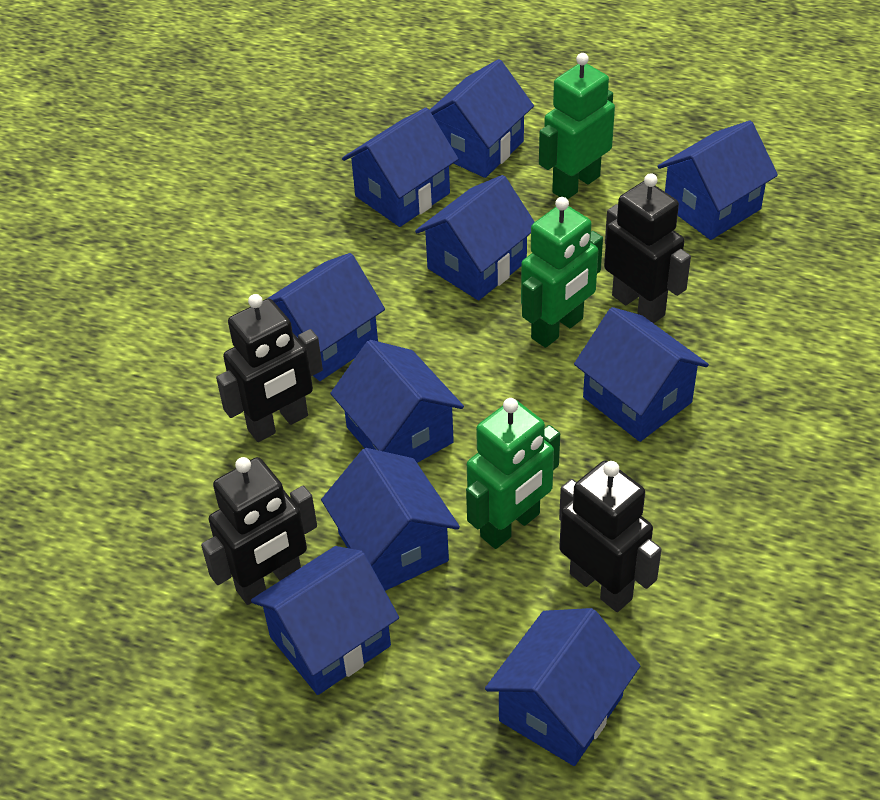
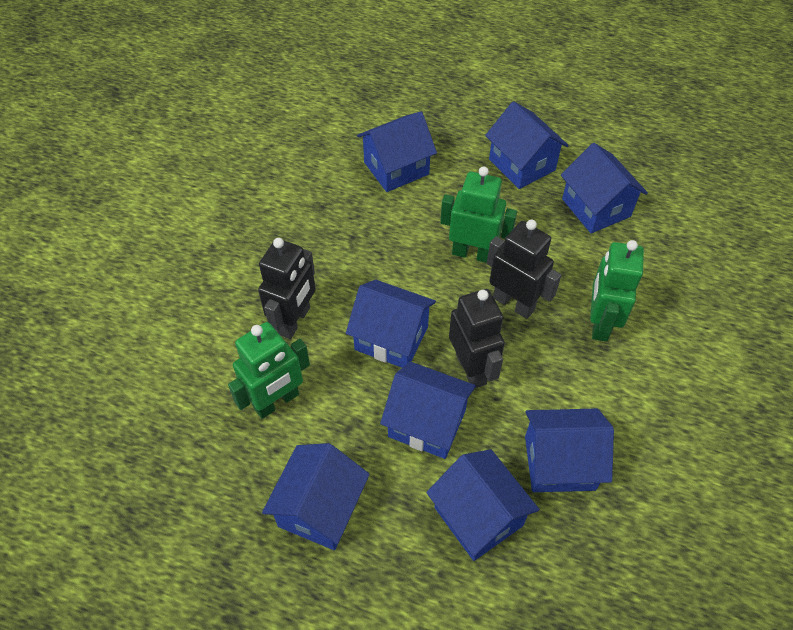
black robot: [201,457,317,605] [216,294,323,442] [559,460,662,612] [604,173,691,323] = 4 -> [258,238,316,339] [449,289,505,388] [487,220,561,319] = 3
blue house: [251,546,399,695] [267,253,385,381] [321,448,460,591] [330,340,464,463] [342,108,458,227] [415,175,534,301] [430,59,534,178] [485,608,640,766] [574,307,709,442] [657,121,778,240] = 10 -> [262,443,370,550] [346,280,436,368] [357,111,437,192] [380,362,476,459] [426,449,540,561] [485,101,569,189] [525,408,614,492] [561,143,648,233] = 8

